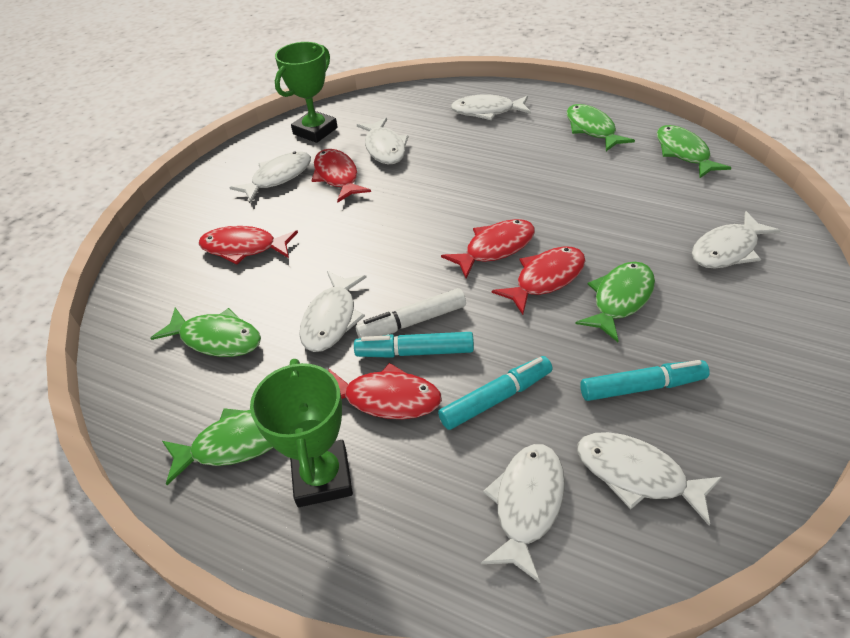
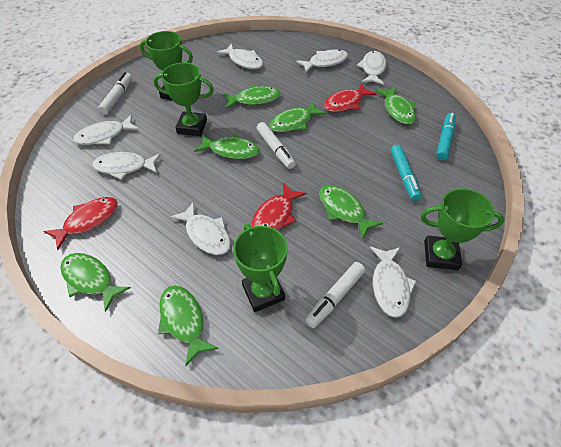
green fish: [151,307,261,357] [162,408,274,485] [567,104,635,151] [575,262,655,342] [657,125,731,178] = 5 -> [60,253,131,312] [158,286,219,366] [194,134,259,159] [223,86,281,109] [269,101,326,132] [319,185,383,239] [375,87,416,124] = 7
green trophy: [250,359,353,507] [275,42,338,143] = 2 -> [140,31,193,101] [154,63,214,136] [233,224,288,312] [420,188,505,270] = 4
red fish: [199,226,298,265] [312,149,371,203] [329,363,442,419] [441,219,535,278] [492,246,585,315] = 5 -> [43,197,118,250] [251,183,306,230] [324,83,377,112] = 3
turquoise marker: [354,332,474,358] [438,356,552,430] [580,360,710,401] = 3 -> [390,145,422,201] [436,113,456,160] = 2
white marker: [356,288,466,338] = 1 -> [98,72,133,115] [257,122,296,169] [305,262,365,328] = 3

